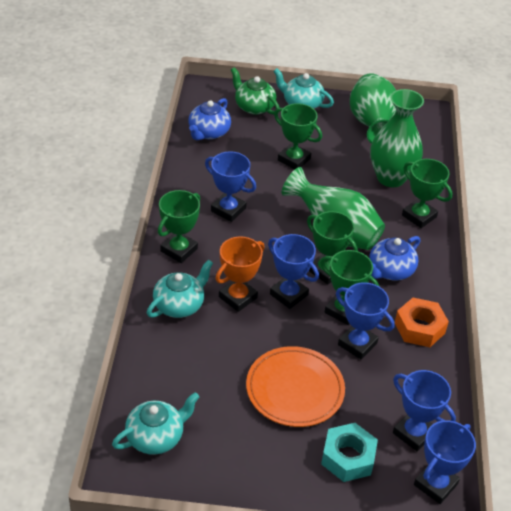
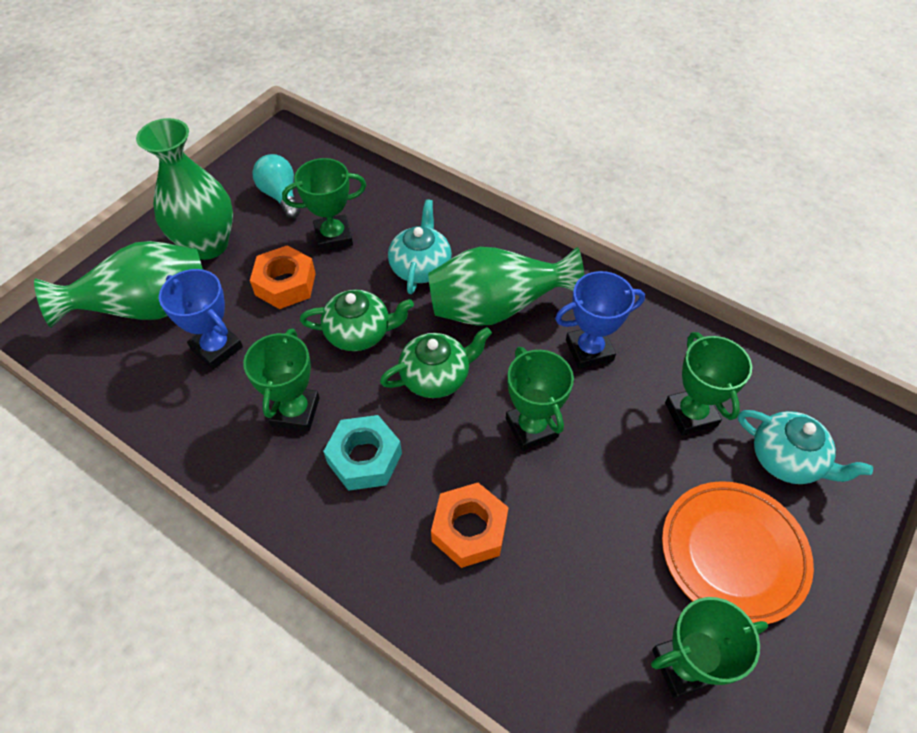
blue teapot: [188,98,231,140] [369,236,420,281] = 2 -> none = 0
blue trophy: [205,151,256,222] [268,234,319,309] [336,282,394,360] [393,370,456,451] [414,420,476,504] = 5 -> [159,269,243,369] [555,271,645,369] = 2
green teapot: [231,67,280,115] = 1 -> [300,290,414,351] [380,327,492,398] = 2
orange nut: [394,298,449,347] = 1 -> [250,245,316,309] [431,483,509,568] = 2
orange trophy: [215,237,265,312] = 1 -> none = 0
turquoise light bulb: none = 0 -> [252,154,301,218] = 1
turquoise teapot: [112,392,200,455] [146,260,213,318] [273,68,334,109] = 3 -> [388,199,452,294] [738,410,873,484] = 2

